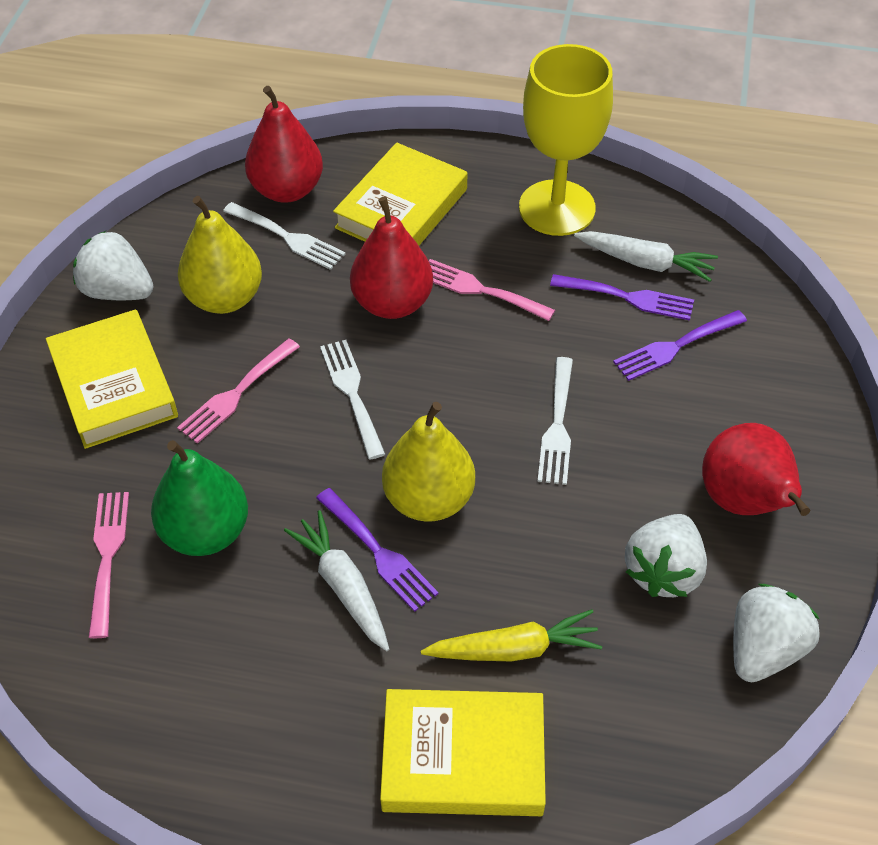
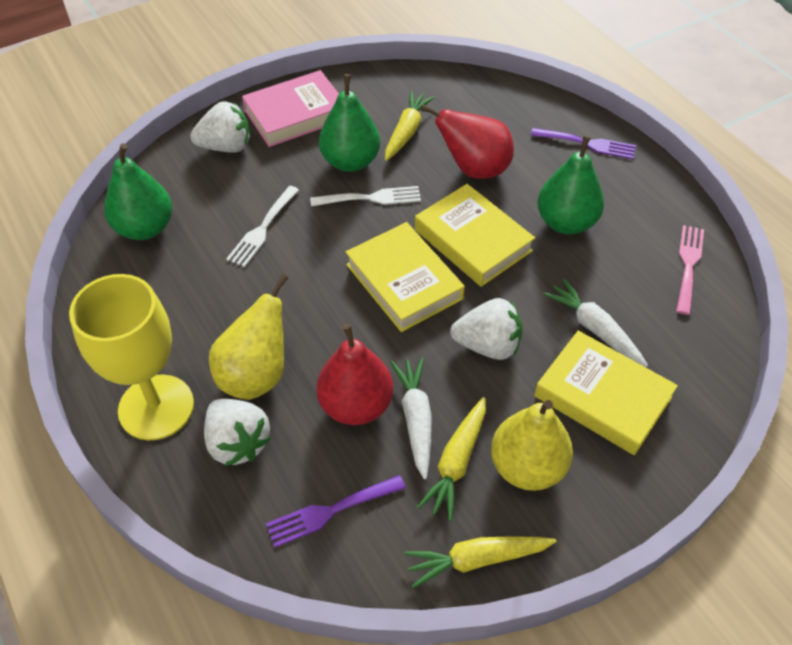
green pear: [151,440,248,556] = 1 -> [104,143,172,240] [319,74,380,172] [537,135,604,234] = 3
pink book: none = 0 -> [242,70,339,147] = 1
pink fork: [88,492,129,638] [177,338,300,444] [429,259,555,321] = 3 -> [676,225,704,315] = 1
purple fork: [316,488,439,612] [550,274,694,321] [613,310,747,381] = 3 -> [266,475,406,547] [531,128,636,159] = 2
red pear: [245,86,323,203] [350,196,433,319] [702,423,810,516] = 3 -> [316,324,393,425] [420,104,514,179] = 2
white fork: [223,202,346,270] [320,340,385,459] [537,357,573,485] = 3 -> [226,186,299,267] [310,186,421,207] = 2
yellow carrot: [421,609,602,662] = 1 -> [385,91,435,161] [404,536,556,588] [417,397,486,521] = 3

